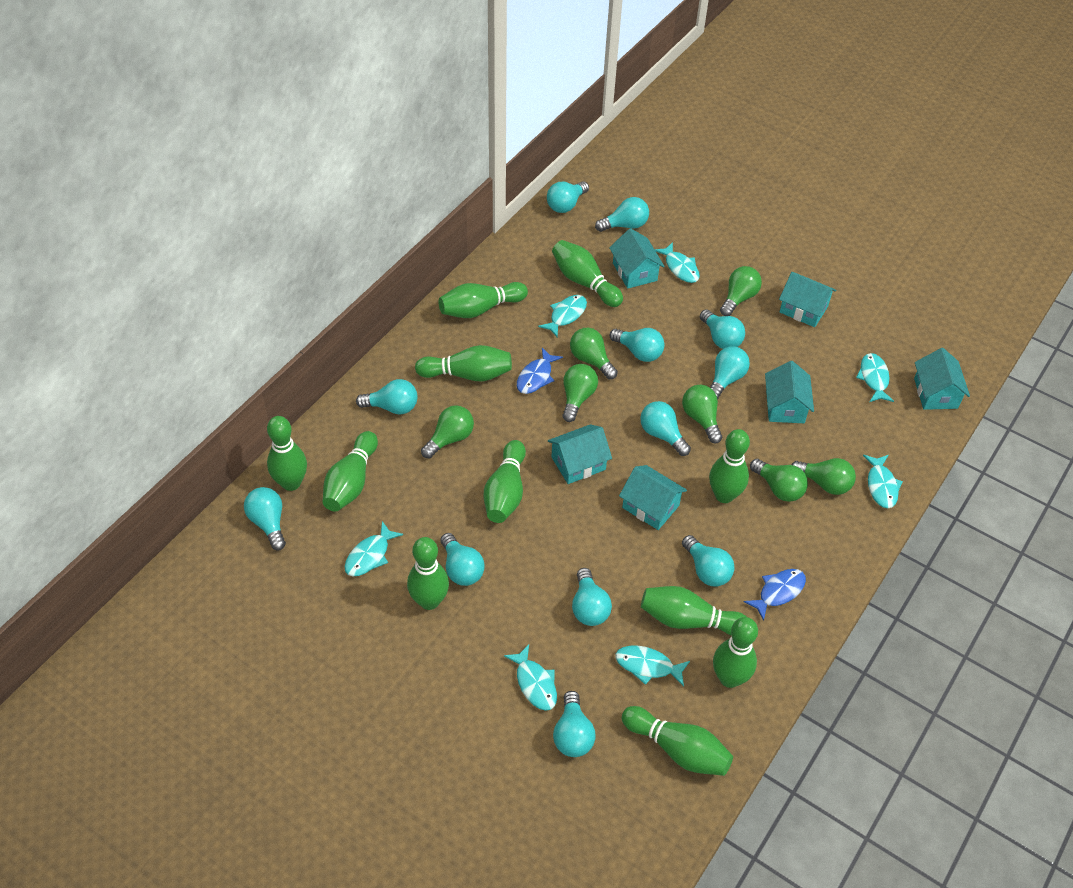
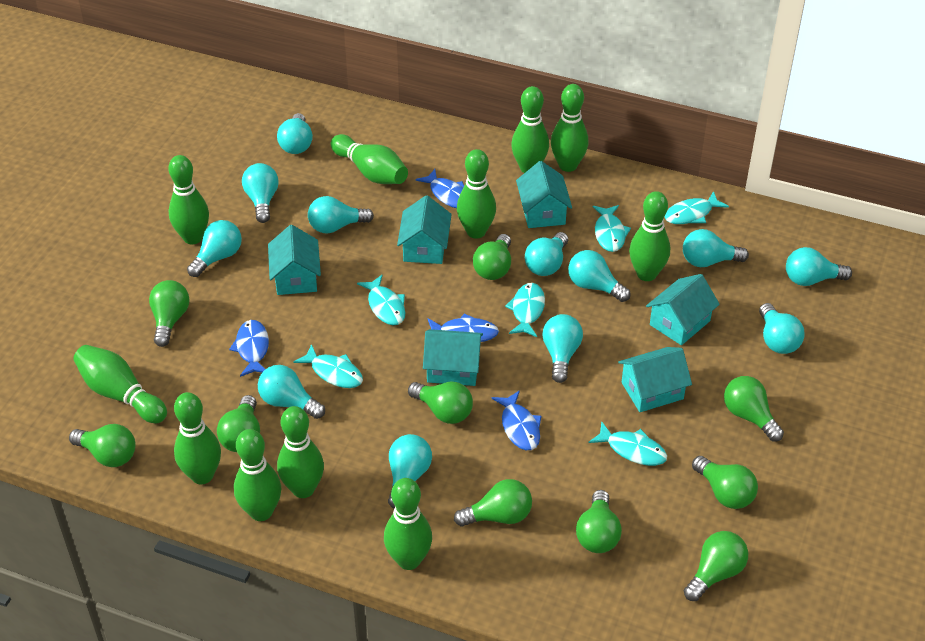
blue fish: [517,348,563,394] [744,569,806,621] = 2 -> [229,320,269,377] [415,169,464,208] [427,313,499,342] [492,390,542,450] = 4
green light bulb: [421,405,474,458] [562,364,598,422] [570,328,618,379] [682,385,722,443] [720,266,762,316] [750,459,808,502] [791,458,856,495] = 7 -> [69,424,136,467] [149,280,189,347] [217,395,260,452] [408,382,473,424] [454,479,532,527] [473,234,511,280] [576,490,622,553] [684,531,748,601] [692,456,758,509] [724,376,784,441] = 10
turquoise fish: [344,521,403,576] [504,645,557,711] [538,295,587,337] [615,646,690,687] [655,242,700,283] [856,353,894,402] [863,455,903,508] = 7 -> [293,344,363,388] [357,275,406,325] [505,283,545,337] [589,421,667,466] [593,205,631,252] [664,191,729,224] = 6

